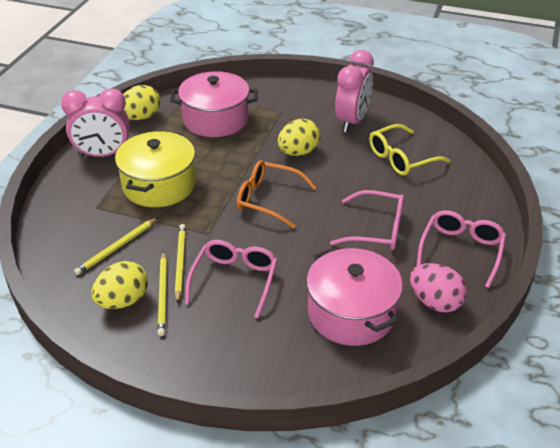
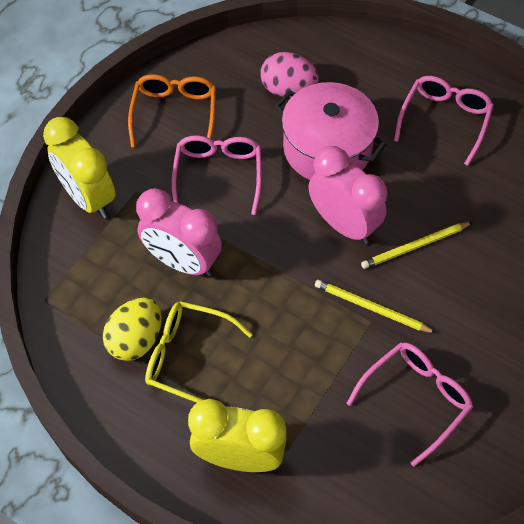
pink pot: [170,71,257,137] [306,247,403,346] = 2 -> [274,82,387,180] = 1
yellow clock: none = 0 -> [43,117,116,218] [188,399,287,472] = 2
yellow egg: [91,261,148,309] [123,85,160,120] [278,119,320,156] = 3 -> [103,297,162,361] = 1
yellow pencil: [74,217,158,275] [157,252,167,336] [175,224,186,303] = 3 -> [315,280,436,333] [361,222,473,269] = 2
yellow pot: [115,131,196,207] = 1 -> none = 0

